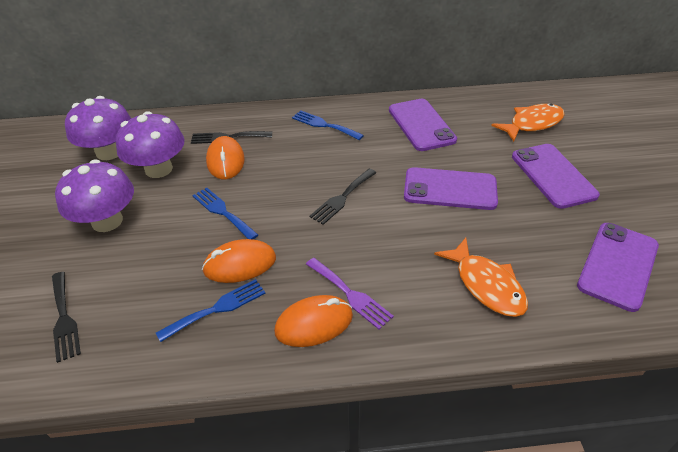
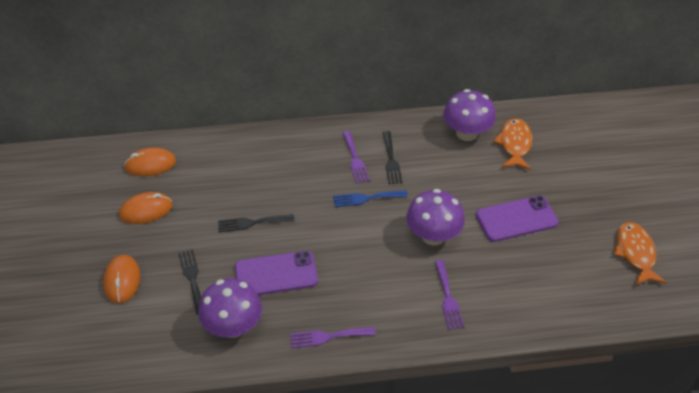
blue fork: [156,279,265,342] [192,187,258,239] [292,110,364,140] = 3 -> [333,190,408,207] = 1
purple fork: [306,258,394,330] = 1 -> [290,327,375,348] [343,131,370,183] [435,260,464,329] = 3
purple phone: [389,99,457,151] [404,167,498,210] [512,144,600,209] [577,223,659,312] = 4 -> [235,250,318,295] [476,195,559,242] = 2

